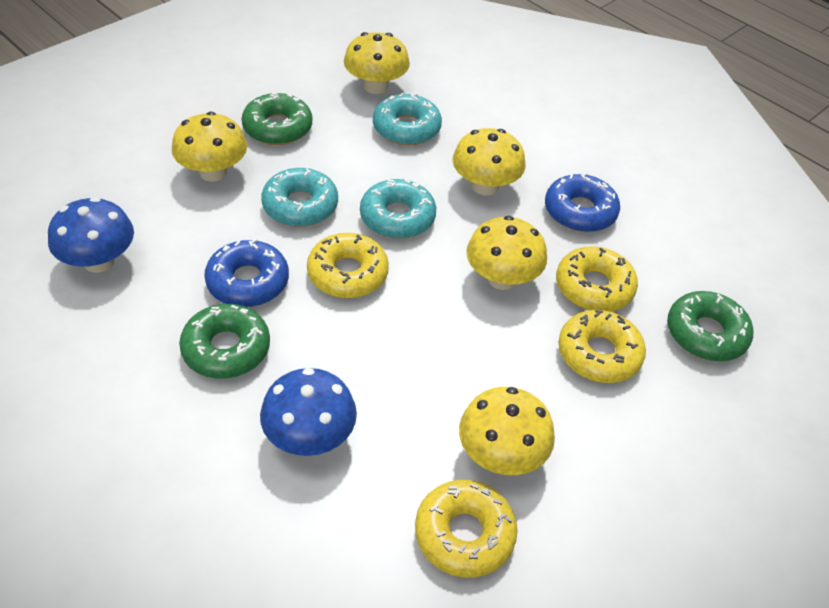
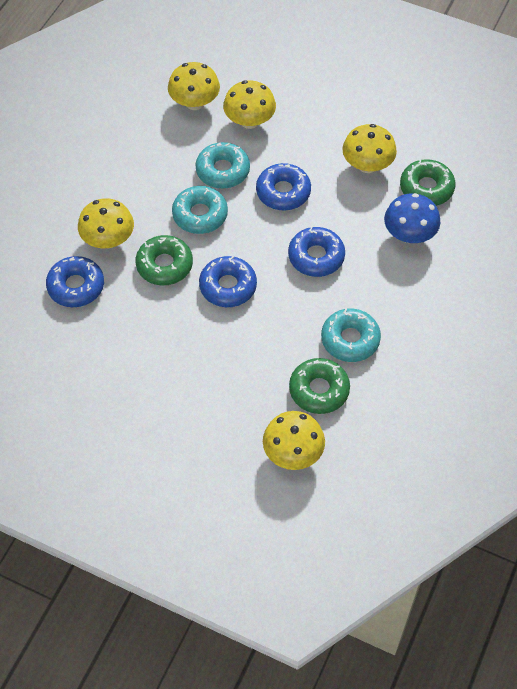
blue donut: [204,239,289,307] [545,172,620,232] = 2 -> [46,256,104,307] [199,256,257,307] [256,163,311,211] [288,227,345,277] = 4
blue mushroom: [48,197,134,273] [260,368,357,456] = 2 -> [384,193,440,243] = 1
yellow donut: [307,233,389,298] [415,480,518,578] [556,246,638,311] [558,310,646,383] = 4 -> none = 0

